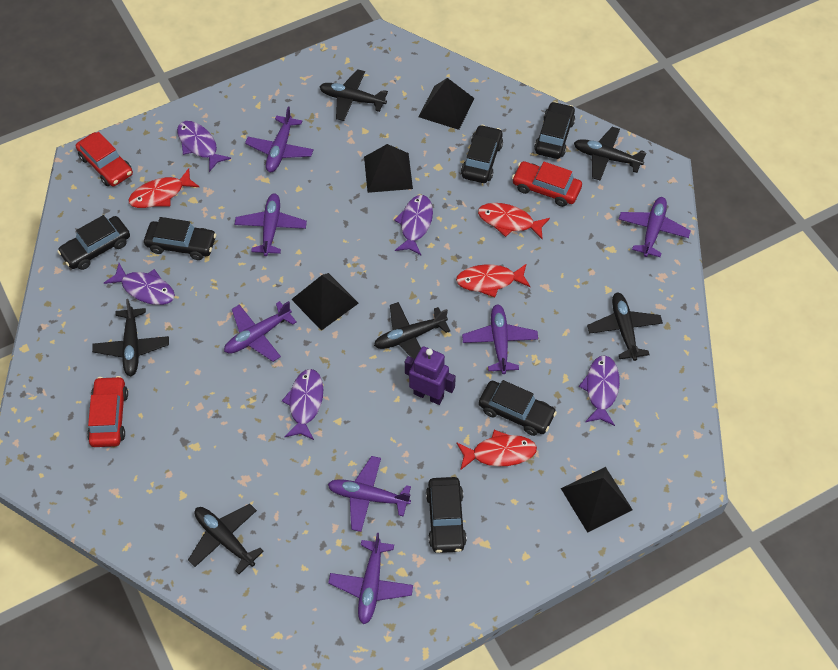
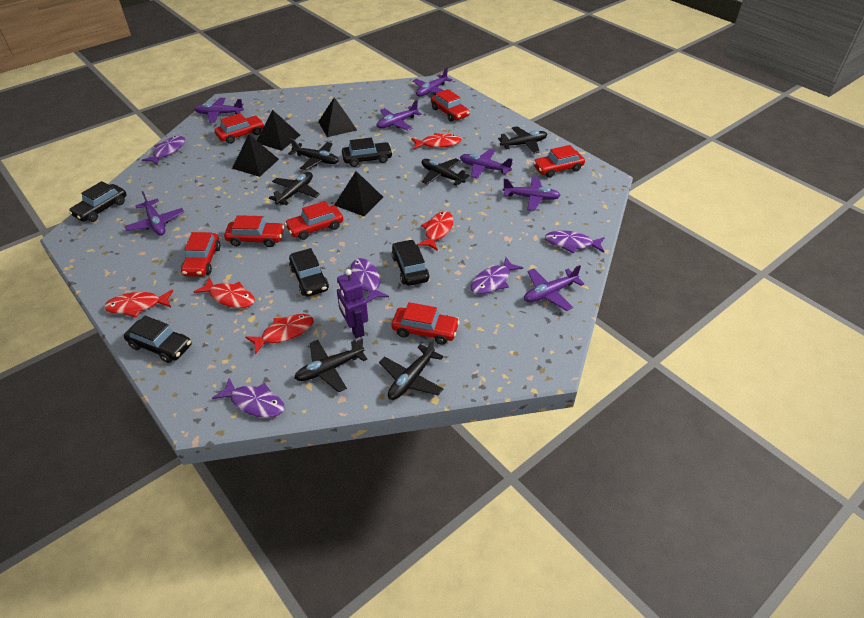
black car: [57,215,130,270] [144,217,216,260] [426,477,467,553] [461,125,503,183] [479,380,557,436] [534,101,575,159] = 6 -> [69,181,126,222] [124,316,191,363] [289,248,329,297] [342,138,393,167] [392,239,429,286] = 5
red car: [76,132,133,186] [87,376,128,447] [512,161,582,207] = 3 -> [181,232,221,277] [214,113,264,144] [224,215,284,247] [285,201,343,240] [392,302,460,345] [431,89,470,122] [533,145,585,178] = 7
red fish: [128,168,199,208] [456,263,531,297] [456,430,537,470] [478,203,550,240] = 4 -> [104,289,173,317] [194,277,255,308] [245,314,314,354] [411,133,462,149] [417,211,454,251] = 5

